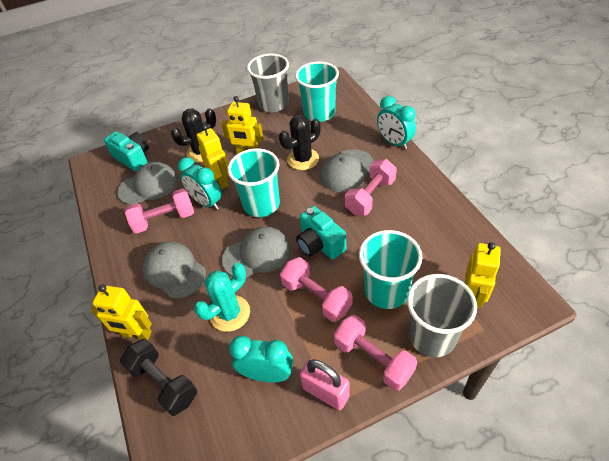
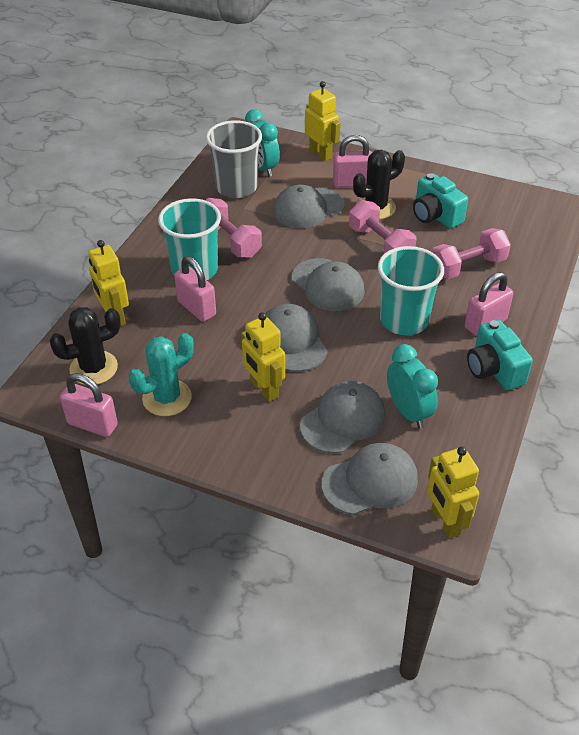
black dumbbell: [120,339,197,416] = 1 -> none = 0
grey cap: [117,162,178,205] [143,241,206,298] [222,226,291,277] [320,149,374,192] = 4 -> [265,304,327,372] [273,185,345,228] [292,258,365,311] [300,381,385,454] [322,443,418,515] = 5
grey cup: [247,53,289,112] [407,274,477,357] = 2 -> [206,120,262,198] = 1
pink dumbbell: [125,189,194,234] [280,257,352,322] [334,315,417,391] [345,159,397,215] = 4 -> [205,198,262,258] [349,200,416,254] [432,228,511,279] = 3
pink padlock: [300,359,350,410] = 1 -> [60,373,118,437] [174,256,216,322] [333,135,372,188] [465,272,513,336] = 4
turquoise clock: [178,157,221,210] [229,336,293,382] [377,96,416,149] = 3 -> [245,109,280,177] [387,344,438,428] = 2
turquoise cup: [228,149,280,217] [295,61,339,122] [359,230,423,309] = 3 -> [158,198,221,280] [378,246,444,335] = 2

